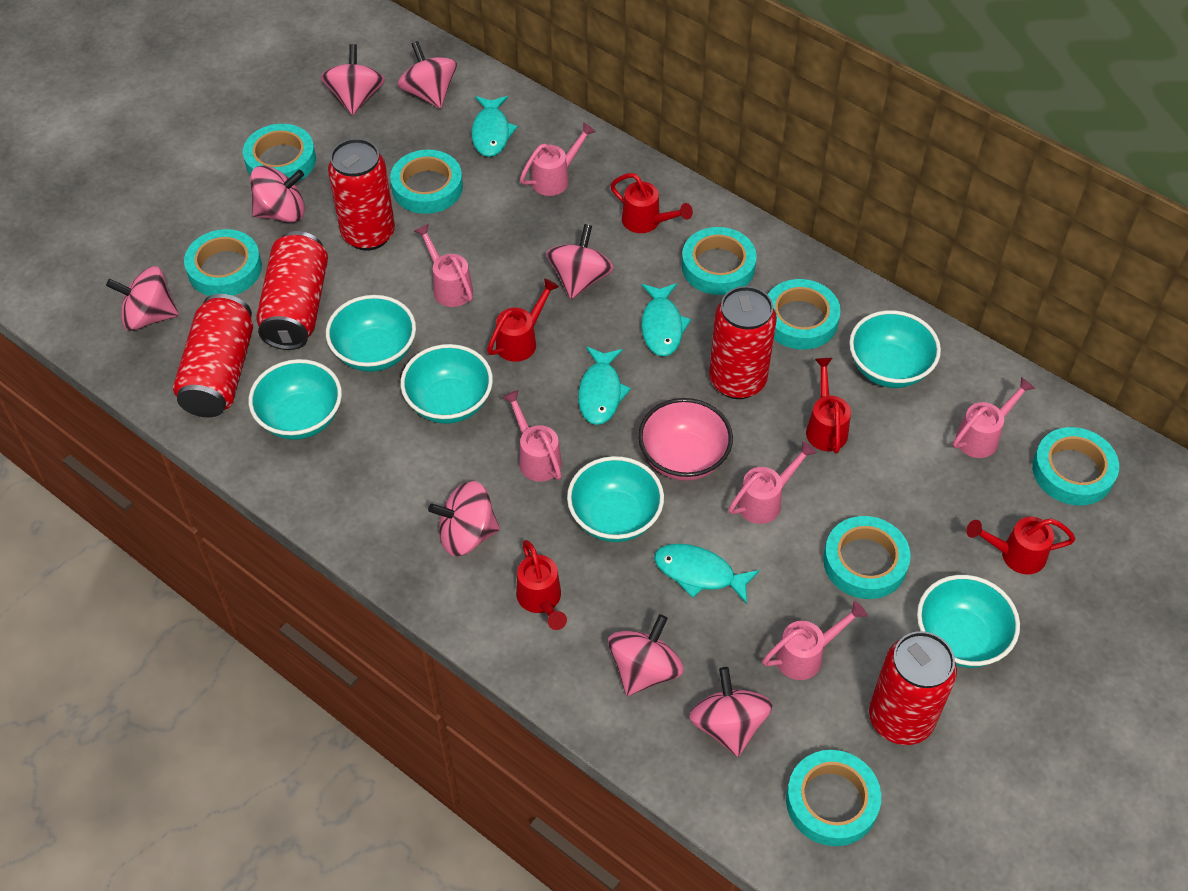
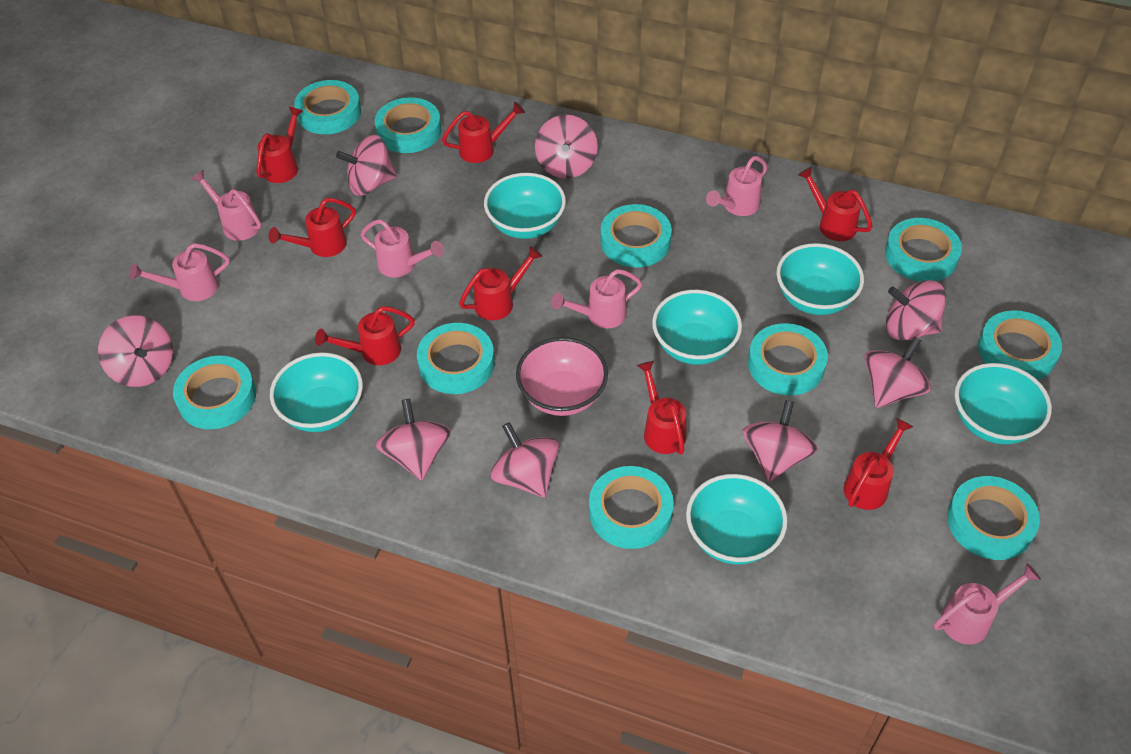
red can: [173,294,253,417] [256,231,328,350] [328,138,395,251] [709,286,777,399] [869,631,957,745] = 5 -> none = 0
red watering can: [487,278,559,362] [516,540,567,630] [610,173,693,233] [806,358,851,453] [966,517,1075,574] = 5 -> [257,107,303,183] [268,198,356,257] [315,306,415,365] [442,102,525,163] [459,246,542,320] [637,361,686,454] [798,167,873,241] [843,418,913,510] = 8
turquoise fish: [471,96,517,157] [578,347,631,425] [641,283,691,356] [654,544,759,604] = 4 -> none = 0
turquoise tape: [184,229,262,296] [243,124,316,183] [390,150,463,214] [682,227,757,295] [768,279,841,350] [786,750,881,846] [823,516,911,599] [1032,427,1119,505] = 8 -> [173,356,256,429] [294,80,361,134] [375,97,441,153] [417,323,495,394] [589,466,674,549] [600,204,672,267] [748,323,828,396] [885,218,962,282] [947,476,1040,560] [978,310,1062,380] = 10

